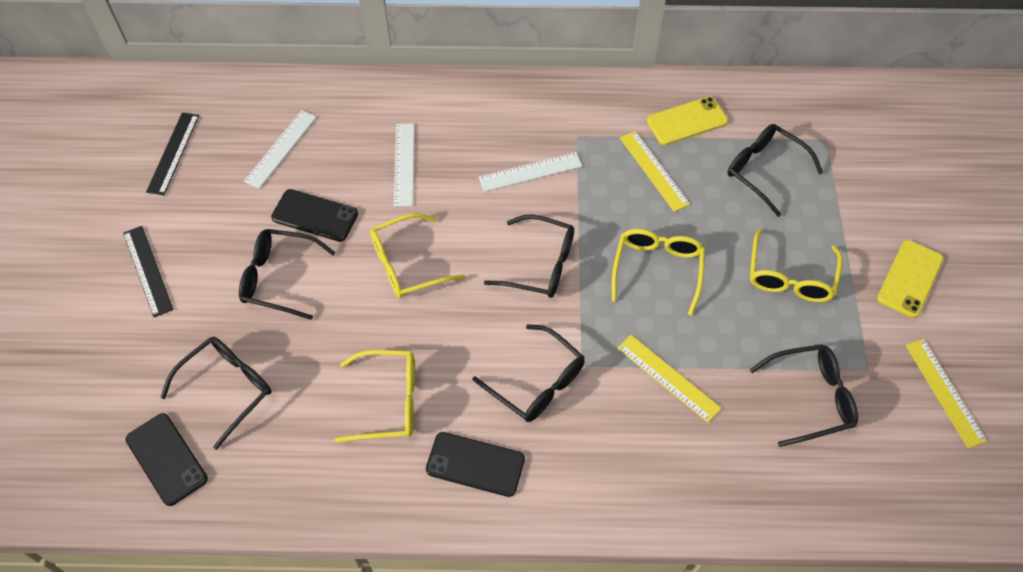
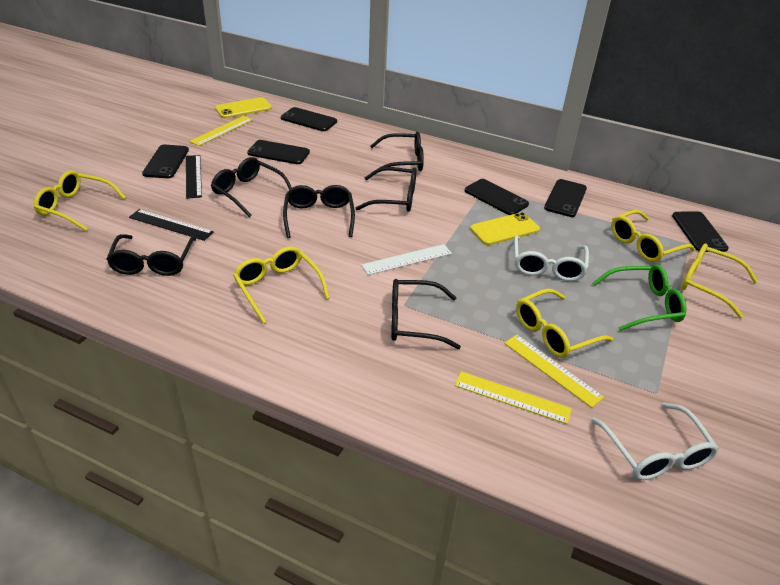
black phone: [125,413,208,506] [271,189,358,242] [426,432,525,497] = 3 -> [142,144,189,178] [247,140,310,164] [281,107,337,131] [465,179,529,215] [544,179,587,217] [672,211,729,252] = 6
green glasses: none = 0 -> [593,264,687,331] = 1
white glasses: none = 0 -> [514,235,589,281] [591,403,719,480] = 2
white ruler: [244,110,317,189] [394,123,414,207] [479,152,582,192] = 3 -> [361,244,452,275] = 1
yellow glasses: [335,350,415,442] [370,213,465,298] [612,229,705,315] [750,229,843,302] = 4 -> [34,170,126,231] [233,246,330,324] [516,289,614,358] [611,210,695,262] [681,244,758,318] = 5

